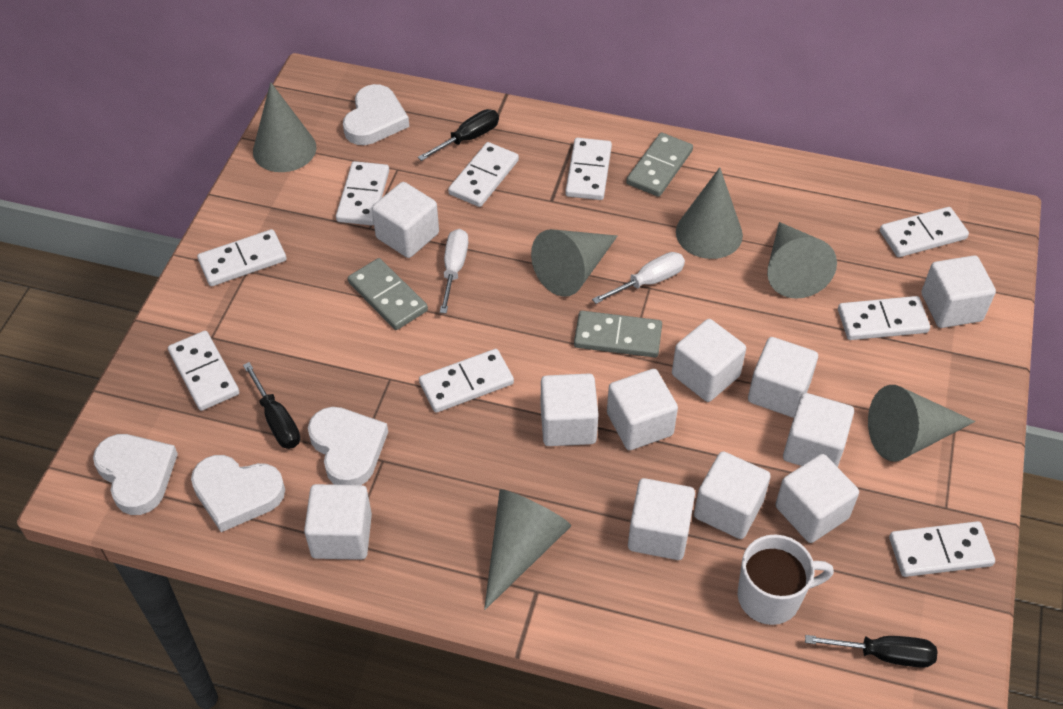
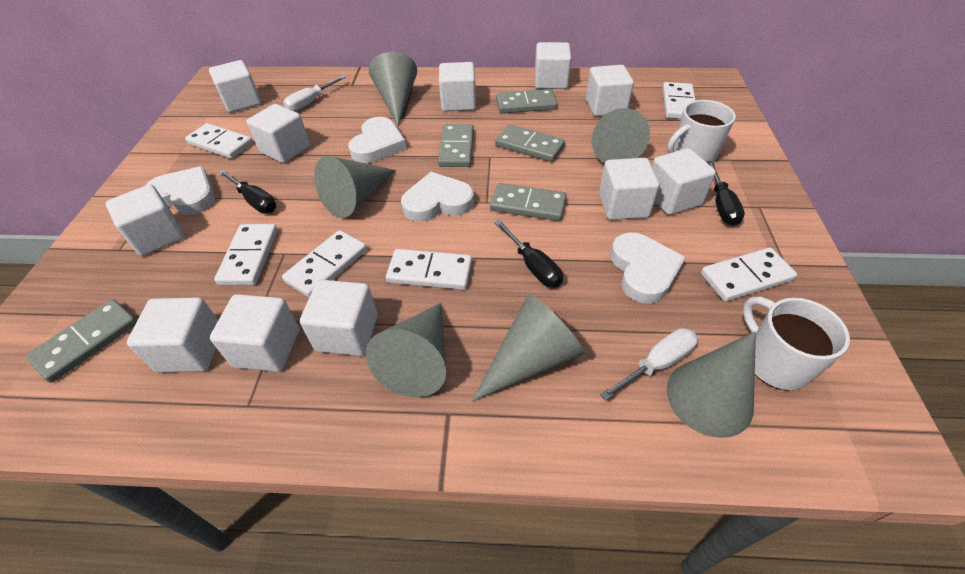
grey domino: [348,258,428,330] [574,311,662,357] [626,132,693,197] = 3 -> [26,299,137,383] [438,124,474,167] [490,183,567,221] [495,124,565,162] [496,89,557,114] = 5
white domino: [168,331,239,411] [197,229,287,286] [336,161,389,225] [419,349,514,413] [448,142,519,207] [565,138,612,200] [838,296,930,340] [880,207,969,257] [889,521,995,577] = 9 -> [185,123,253,159] [214,224,278,285] [282,230,367,298] [386,249,472,290] [663,82,696,119] [701,248,797,302] = 6
white mug: [738,534,834,625] = 1 -> [667,100,736,162] [743,297,850,390] = 2

